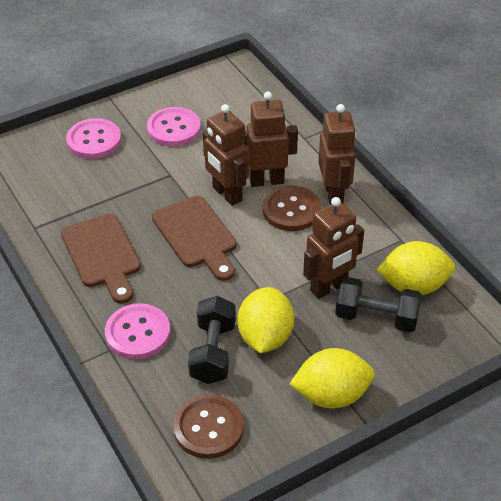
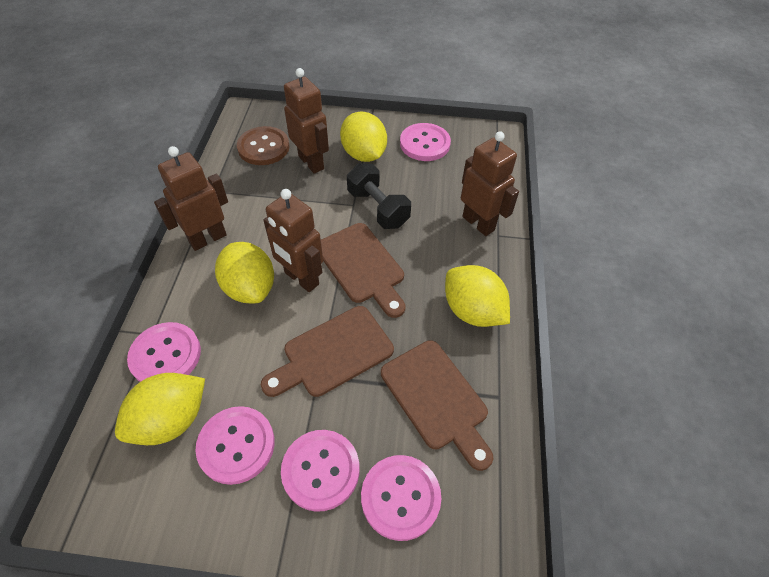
black dumbbell: [188,296,236,384] [335,277,422,332] = 2 -> [347,163,411,229] = 1
brown button: [173,394,244,459] [263,185,321,231] = 2 -> [237,126,289,165] = 1
brown cutting board: [61,213,141,304] [152,196,237,281] = 2 -> [261,306,394,397] [321,223,405,318] [381,340,493,471] = 3
pink button: [66,118,121,159] [105,303,170,359] [147,107,201,146] = 3 -> [127,322,201,382] [195,406,275,485] [281,430,360,512] [361,455,441,541] [400,123,451,161] = 5
yellow lemon: [237,287,294,353] [290,348,375,409] [377,241,455,295] = 3 -> [115,373,205,445] [215,242,274,303] [340,111,387,162] [445,265,510,327] = 4

